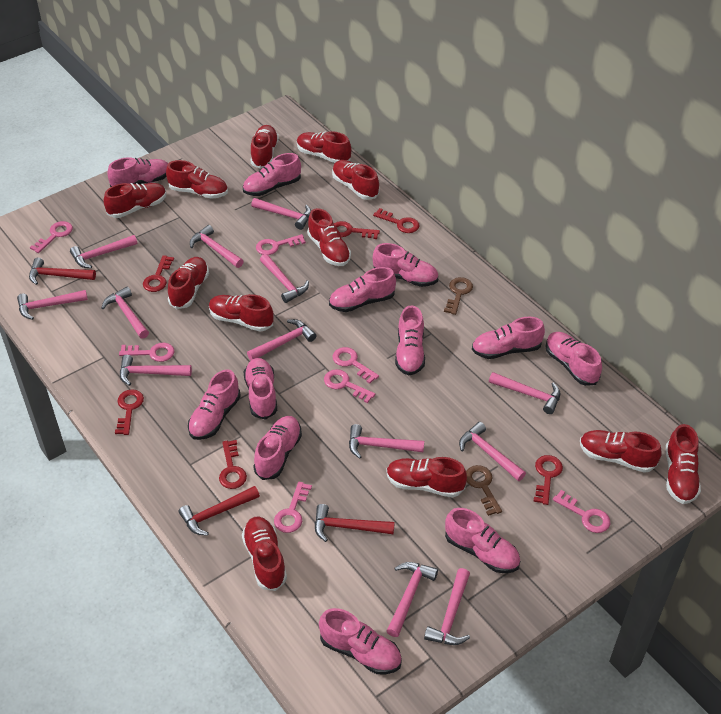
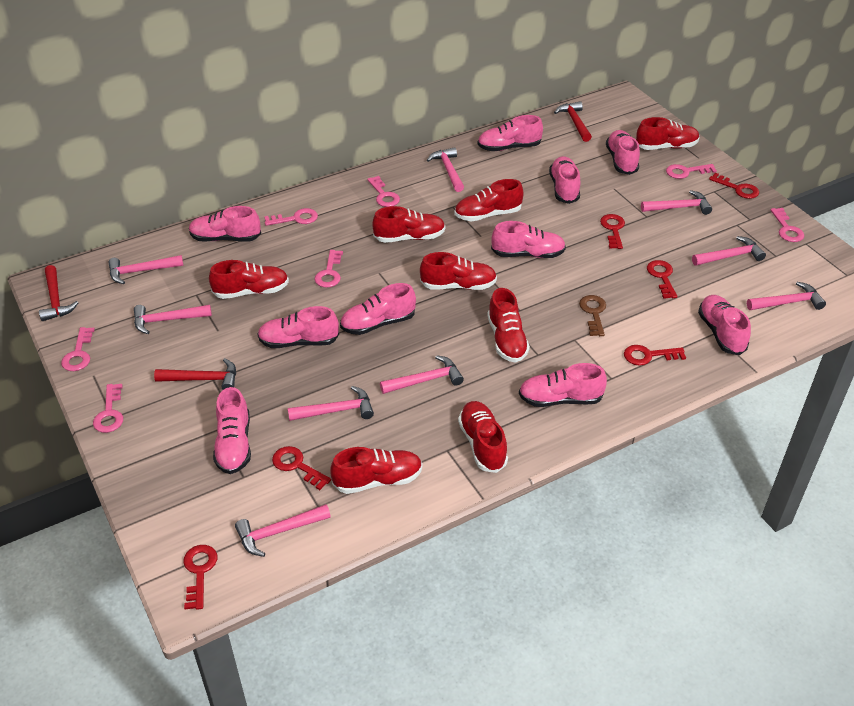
brown key: [444,277,473,315] [466,465,502,516] = 2 -> [579,295,606,336] = 1
pink hammer: [17,290,88,320] [70,235,138,268] [102,287,149,339] [120,355,192,386] [190,225,244,268] [247,319,316,360] [251,198,311,230] [260,254,309,303] [349,424,424,459] [387,562,438,637] [424,568,470,645] [459,422,526,481] [489,372,560,414] = 13 -> [108,255,184,284] [134,305,212,334] [235,504,331,557] [288,386,374,421] [380,355,464,394] [427,147,464,192] [641,190,712,215] [692,236,766,266] [747,282,826,310] = 9
pink shoe: [108,157,168,187] [188,369,241,440] [243,153,301,196] [243,358,277,420] [253,416,302,480] [319,608,402,675] [329,267,396,312] [373,243,438,287] [395,305,425,376] [445,508,520,573] [472,317,545,359] [546,332,602,386] = 12 -> [189,206,261,242] [213,387,251,474] [257,306,339,348] [340,283,416,335] [477,115,543,151] [491,221,566,258] [519,363,607,407] [549,156,580,204] [606,130,640,175] [698,295,751,355] = 10
red shoe: [104,183,166,218] [166,160,228,199] [168,257,209,309] [209,294,274,332] [242,517,287,591] [251,125,279,169] [297,131,351,163] [307,208,351,266] [332,160,379,200] [386,457,467,498] [580,430,661,473] [666,424,701,504] = 12 -> [209,260,289,299] [330,447,422,494] [372,206,445,243] [420,252,497,290] [454,179,524,221] [458,401,508,473] [487,288,530,363] [636,117,700,150] = 8

